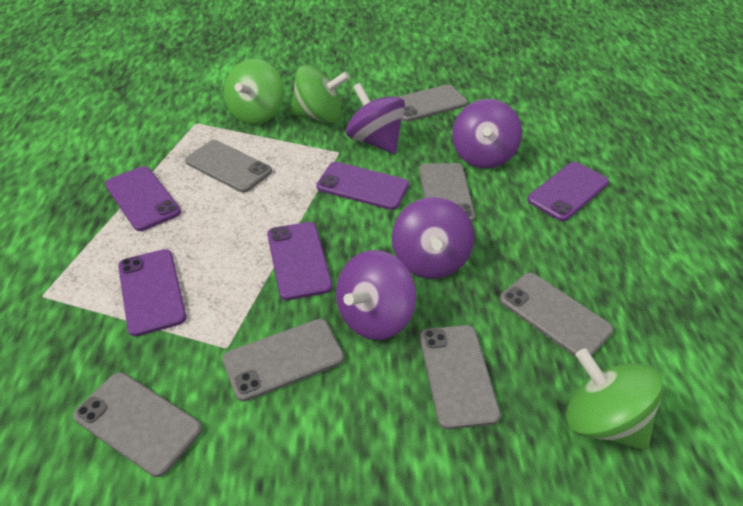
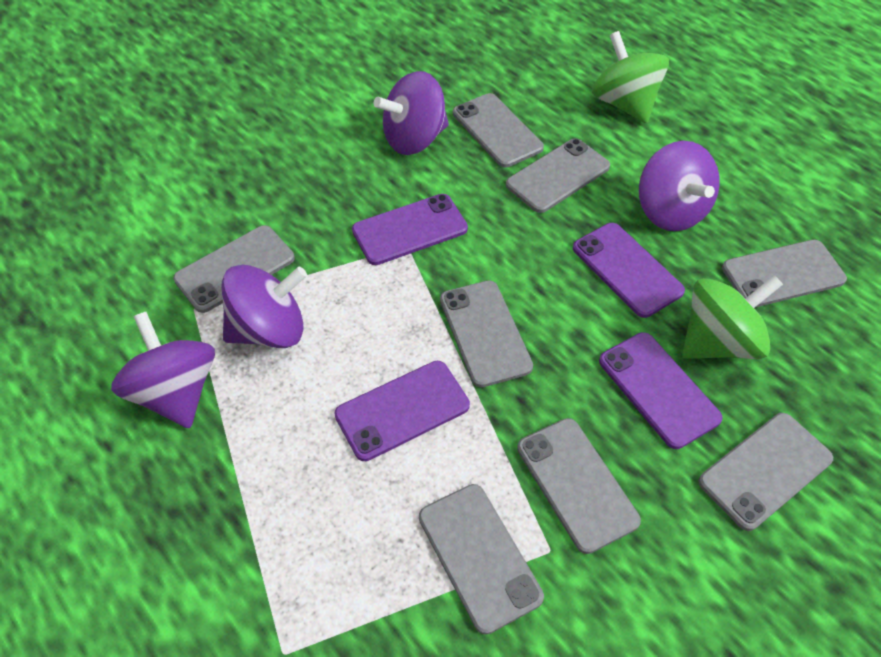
green spinning top: [224,59,284,125] [289,65,350,123] [566,348,664,450] = 3 -> [592,31,669,123] [682,275,783,359] = 2
grey phone: [73,372,202,477] [185,140,272,193] [222,319,344,402] [399,85,468,122] [419,163,475,222] [420,325,501,430] [500,273,613,358] = 7 -> [173,225,295,313] [419,484,544,635] [440,280,533,388] [453,93,544,167] [506,138,610,213] [517,418,641,554] [698,413,833,531] [722,240,847,308] = 8
purple phone: [105,166,181,231] [118,249,186,337] [267,222,333,300] [316,162,409,210] [527,162,609,221] = 5 -> [334,361,470,461] [352,194,468,265] [573,223,685,318] [599,332,723,449] = 4

